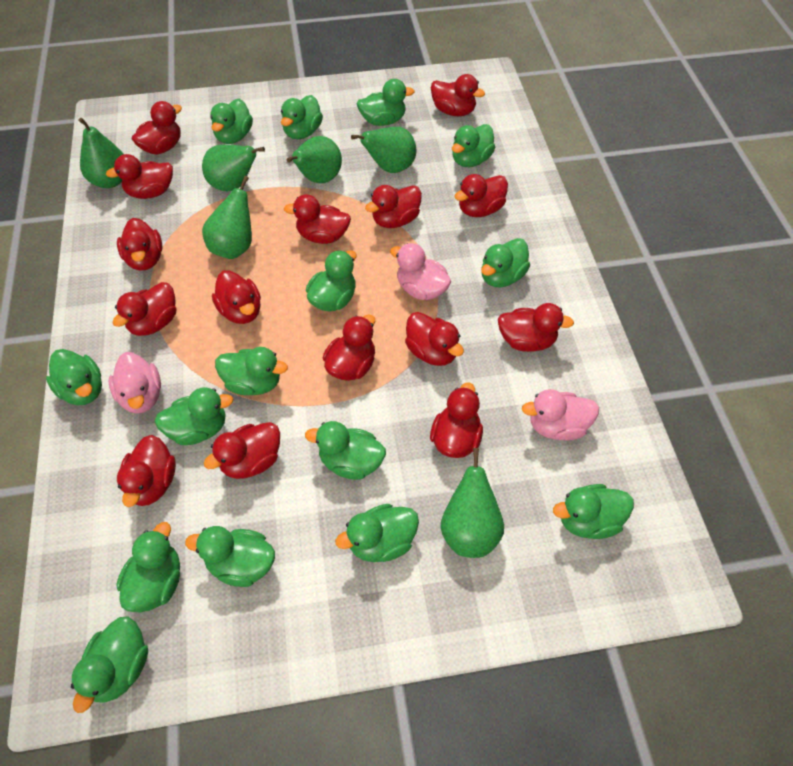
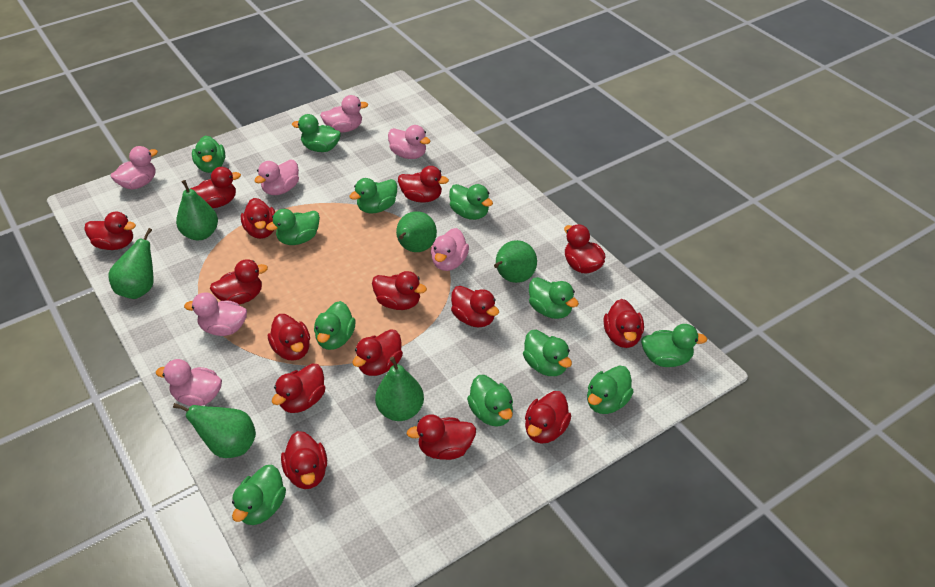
green duck: [46,349,102,405] [71,616,148,713] [116,522,180,612] [154,387,233,445] [185,526,275,587] [210,99,253,144] [215,347,288,395] [281,95,323,139] [305,421,386,480] [306,250,357,311] [335,504,419,562] [357,79,415,126] [452,124,495,167] [481,238,530,288] [553,484,634,539] = 15 -> [192,136,225,173] [232,465,286,525] [266,209,320,245] [292,114,341,152] [314,301,356,350] [349,178,397,213] [449,184,493,220] [467,375,513,427] [523,330,572,376] [529,277,579,319] [587,366,634,414] [641,324,707,367] = 12
pink duck: [109,352,161,414] [390,243,451,300] [522,389,599,441] = 3 -> [111,146,158,189] [156,359,222,406] [184,293,247,336] [254,160,299,195] [320,95,369,133] [388,125,430,159] [431,228,469,271] = 7

